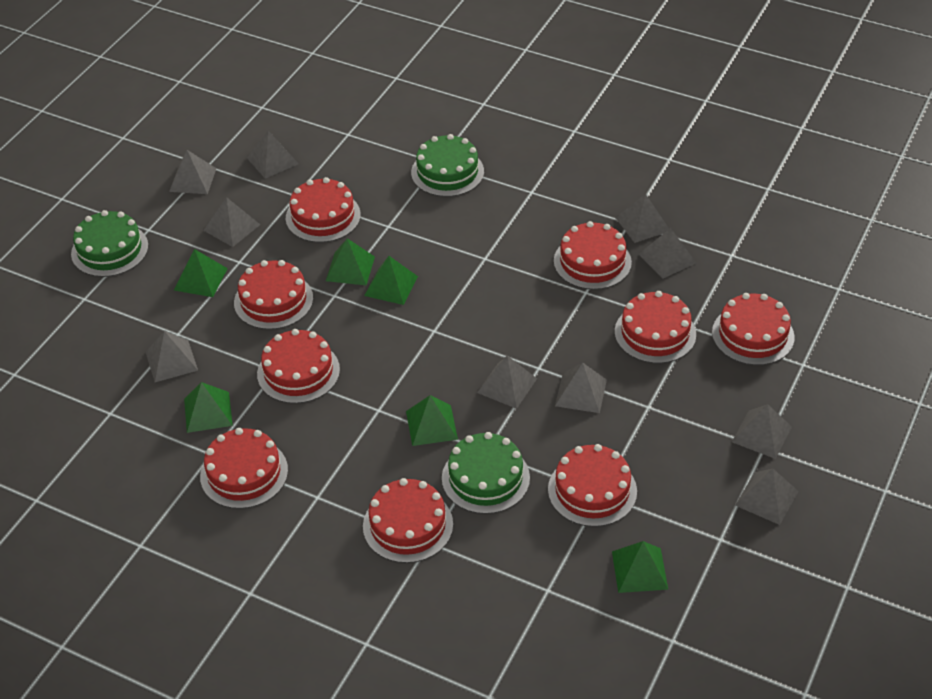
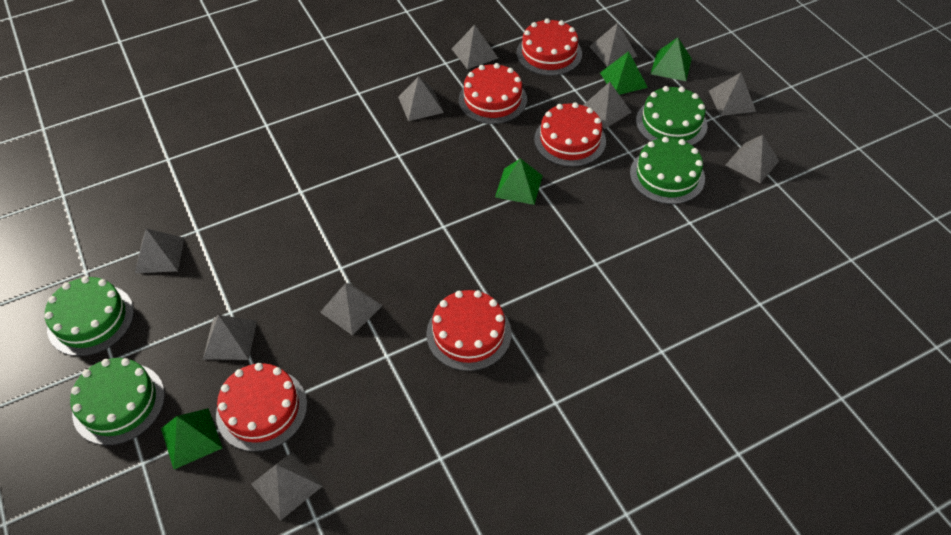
green cake: [71,210,148,277] [411,134,484,197] [442,432,530,514] = 3 -> [45,276,134,356] [70,358,165,445] [630,137,705,204] [636,86,707,146] = 4
green pyramid: [174,249,228,297] [184,382,233,433] [326,238,375,285] [364,256,418,305] [406,395,458,446] [612,541,668,593] = 6 -> [161,408,222,469] [495,158,543,205] [600,51,648,95] [651,37,692,81] = 4
red cake: [200,428,288,509] [234,260,313,330] [257,329,340,404] [286,177,361,243] [363,478,453,563] [548,444,637,527] [554,221,632,290] [615,291,696,363] [712,293,795,365] = 9 -> [216,363,307,452] [426,290,512,371] [459,63,527,124] [517,18,582,76] [534,102,606,167] = 5

